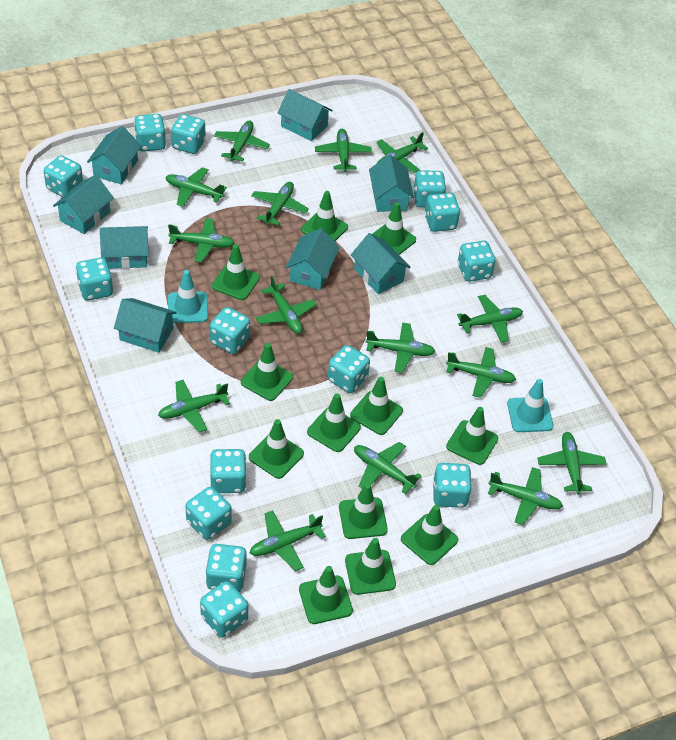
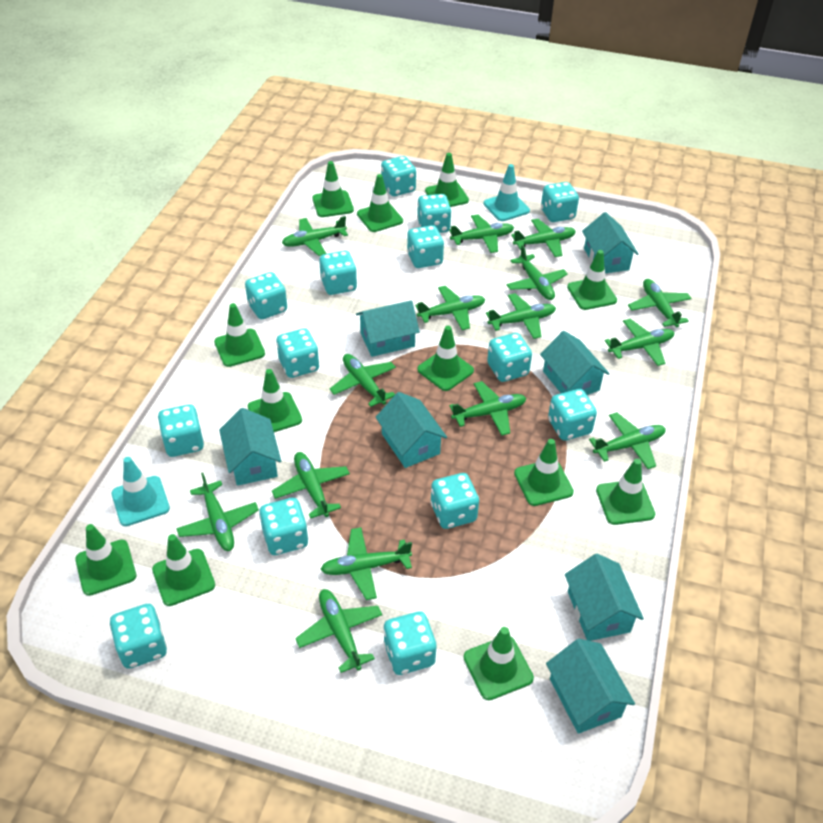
turquoise house: [53,175,114,234] [87,126,141,184] [100,226,149,269] [114,298,177,353] [277,89,333,141] [286,228,340,290] [351,233,411,294] [369,155,414,212] = 8 -> [219,408,281,486] [356,300,420,357] [376,392,447,468] [540,331,609,395] [546,639,635,734] [565,553,644,641] [582,212,638,273] = 7

